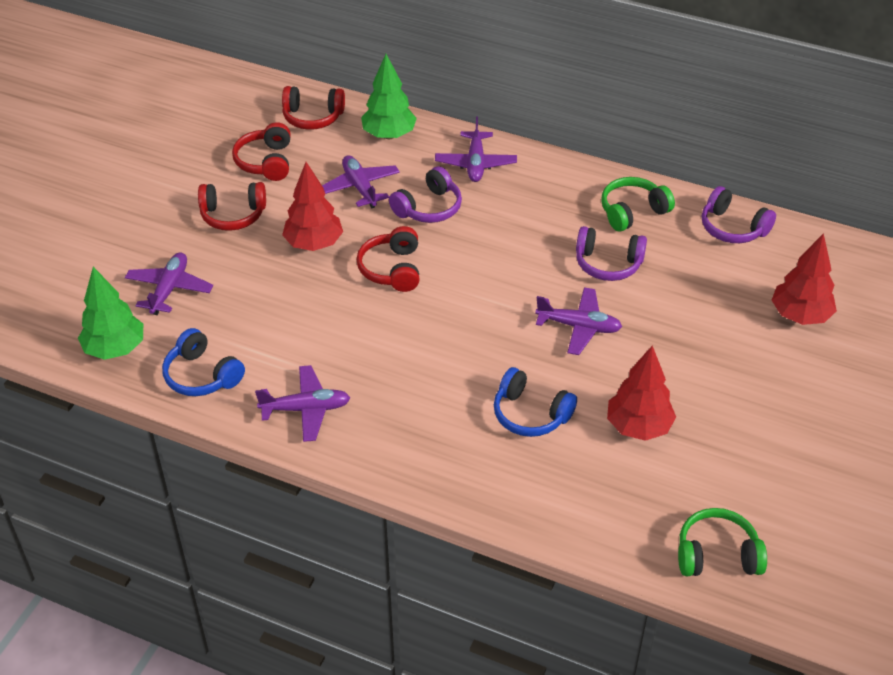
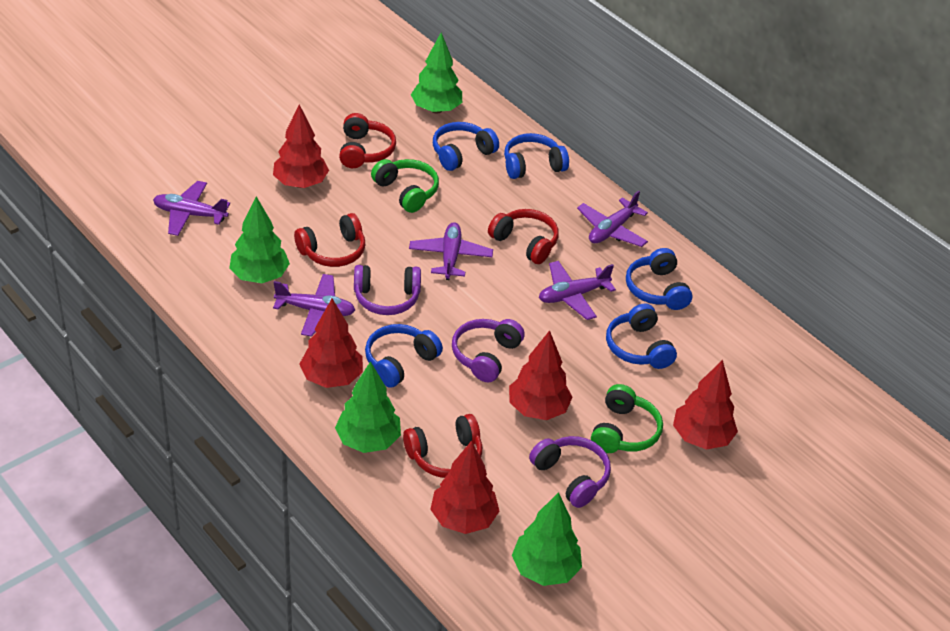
blue headphones: [162,328,245,396] [494,367,577,437] = 2 -> [365,324,443,388] [433,122,499,171] [504,133,569,179] [606,304,677,369] [626,248,693,310] = 5
green tree: [78,267,143,360] [361,54,417,139] = 2 -> [229,196,290,283] [335,361,401,453] [411,33,462,113] [512,492,582,586] = 4
red tree: [282,162,343,251] [607,345,676,441] [771,233,837,325] = 3 -> [273,104,329,188] [299,299,363,388] [430,441,500,534] [509,330,573,420] [673,360,738,450] = 5

